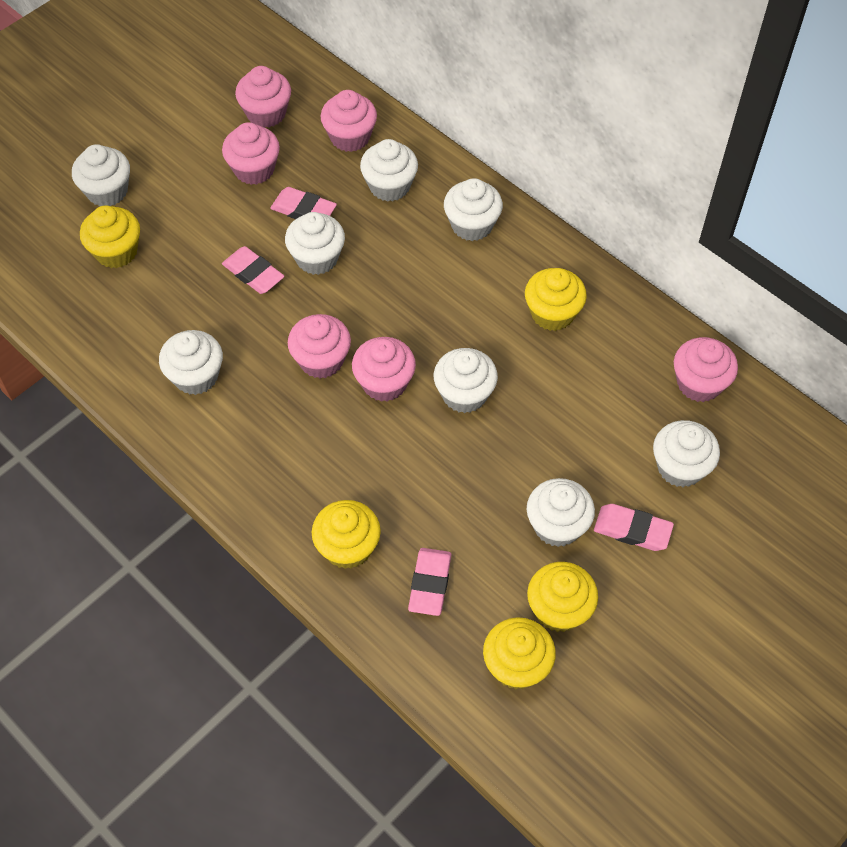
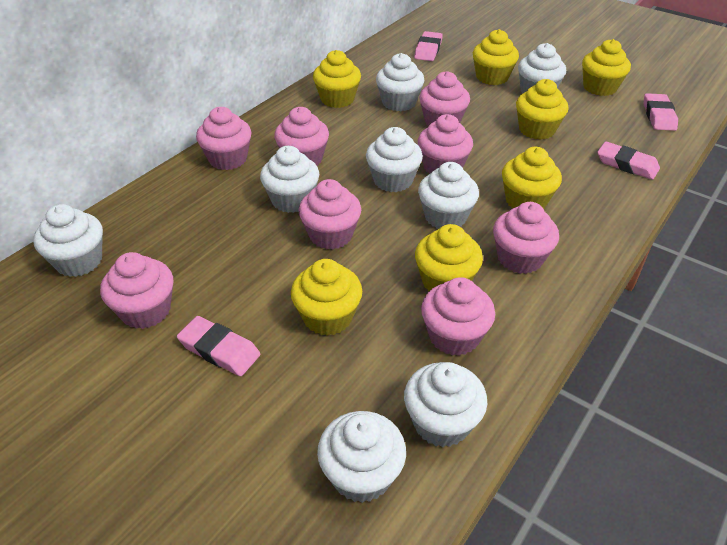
pink cupcake: [222,122,280,185] [235,66,291,128] [288,314,351,379] [321,90,377,152] [352,337,416,402] [674,337,738,402] = 6 -> [100,252,173,329] [196,107,252,170] [274,107,329,166] [299,179,361,250] [418,114,473,174] [419,71,470,126] [421,277,495,356] [493,202,559,274] = 8
yellow cupcake: [80,205,140,268] [312,500,381,569] [483,617,556,689] [525,268,587,331] [527,562,598,632] = 5 -> [291,259,362,336] [313,50,361,108] [415,224,483,292] [473,29,519,85] [502,147,562,209] [516,79,568,140] [582,39,631,96] = 7

